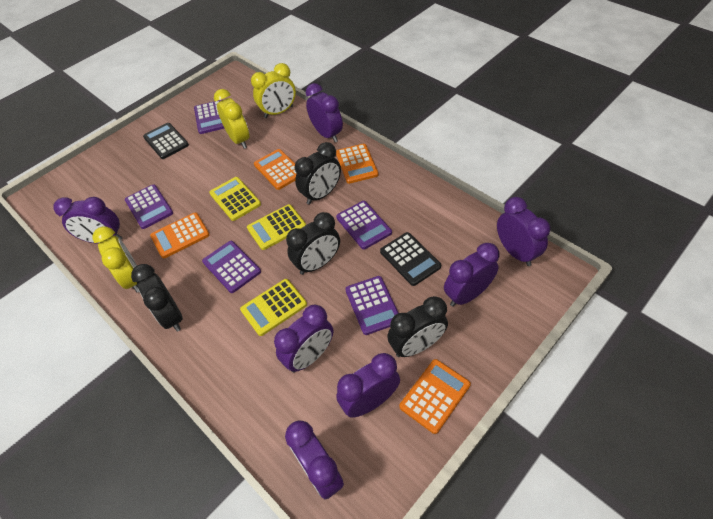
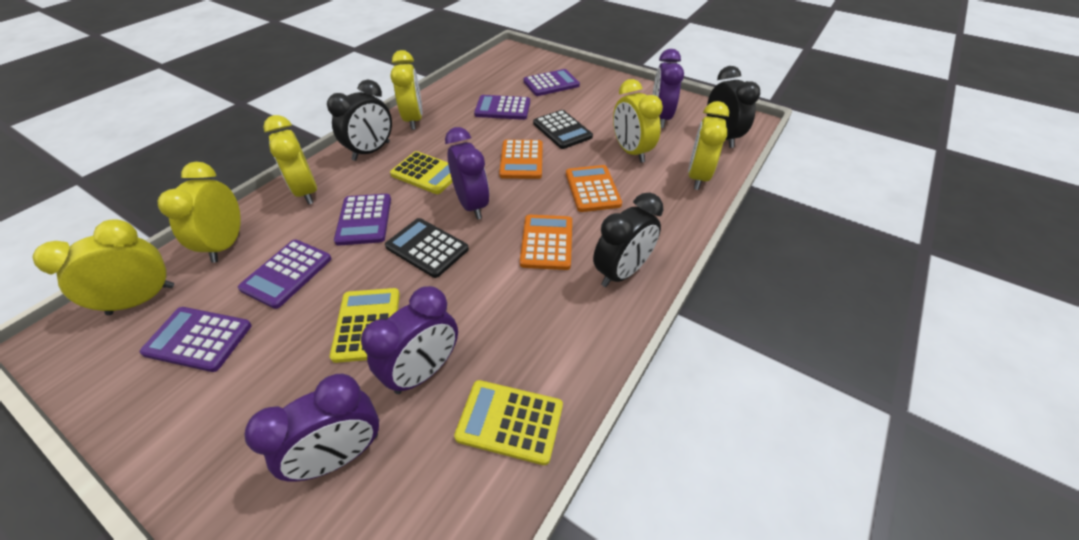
black clock: [131,264,183,332] [286,212,340,275] [295,142,341,204] [387,296,448,357] = 4 -> [327,80,392,161] [593,192,663,287] [707,66,760,148] = 3
orange calculator: [150,213,210,258] [254,149,297,190] [336,144,378,184] [400,359,471,434] = 4 -> [499,140,543,179] [520,215,572,270] [566,165,622,212] = 3
purple clock: [54,197,123,244] [274,305,333,372] [285,420,344,499] [306,83,343,142] [336,353,400,418] [444,243,499,307] [497,197,550,266] = 7 -> [245,374,379,482] [361,286,458,394] [445,127,489,219] [653,49,684,128] = 4
yellow clock: [92,226,139,293] [214,89,249,149] [251,63,296,118] = 3 -> [33,219,174,315] [158,162,241,263] [263,115,317,205] [391,50,422,130] [613,79,663,163] [688,101,729,190] = 6

